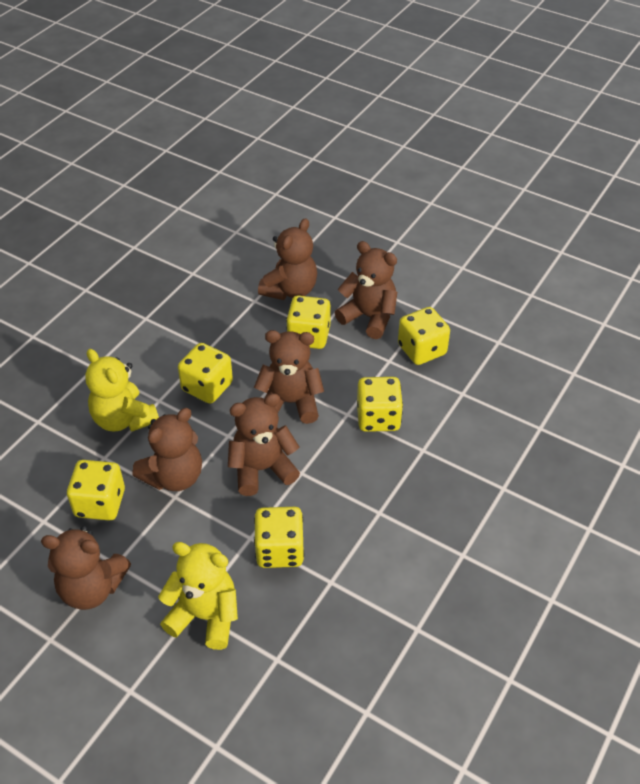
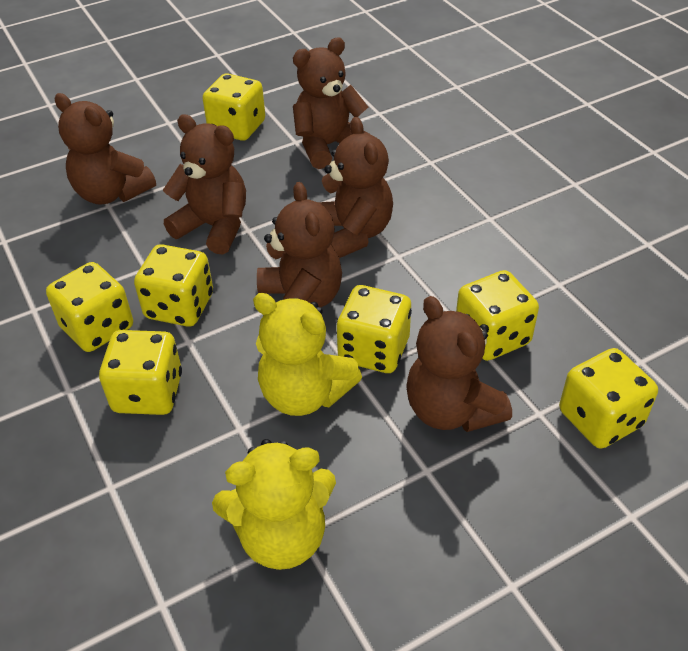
yellow dice: [67,460,125,521] [178,343,233,404] [254,507,304,568] [286,295,331,349] [357,377,403,432] [398,307,450,365] = 6 -> [46,262,133,352] [99,330,182,415] [134,244,213,327] [202,73,265,141] [337,285,412,373] [456,270,539,361] [559,348,658,449] = 7

